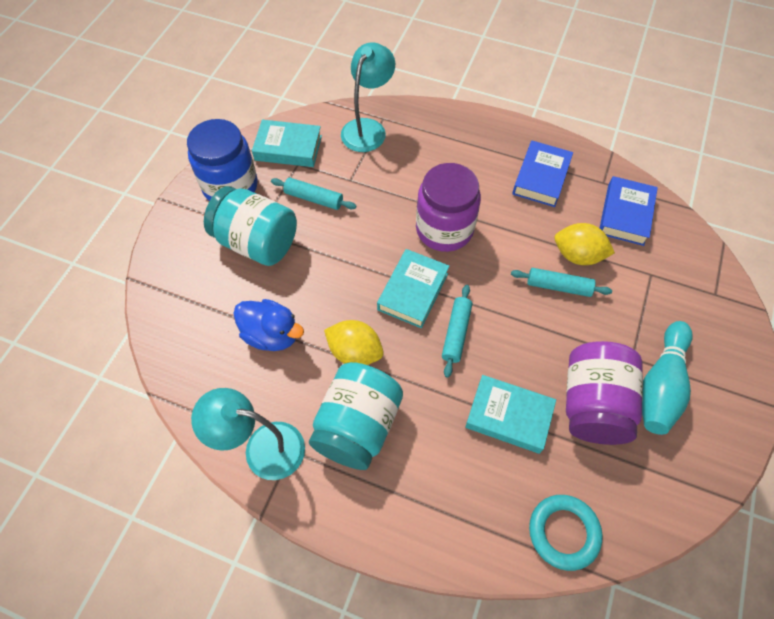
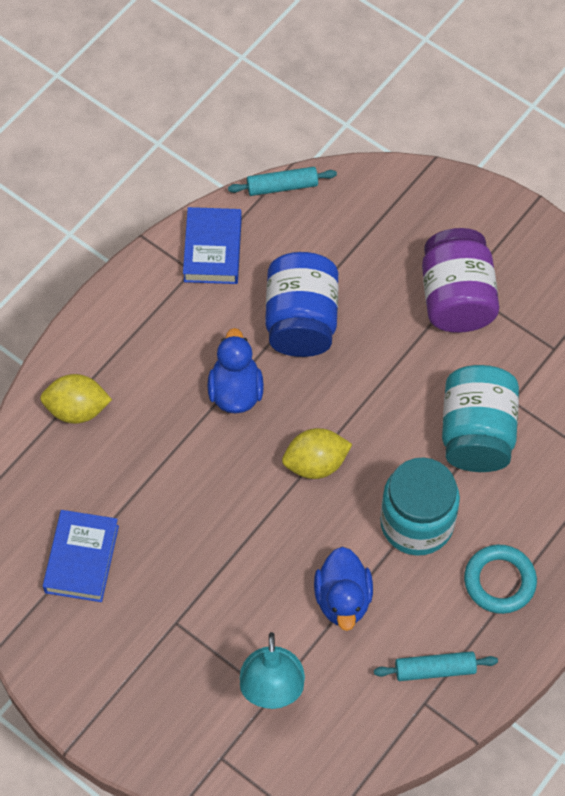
blue duck: [233,299,304,351] = 1 -> [208,328,264,413] [314,547,373,631] = 2
purple jar: [416,163,481,252] [566,341,643,445] = 2 -> [422,228,499,333] = 1
turquoise book: [252,120,322,167] [377,249,450,328] [465,375,556,454] = 3 -> none = 0
turquoise bowling pin: [642,321,693,435] = 1 -> none = 0
turquoise lamp: [191,388,305,480] [341,42,395,152] = 2 -> [240,632,305,709] = 1
turquoise rolling pin: [271,177,356,210] [442,285,472,378] [511,268,612,297] = 3 -> [228,167,337,196] [374,651,498,681] = 2

